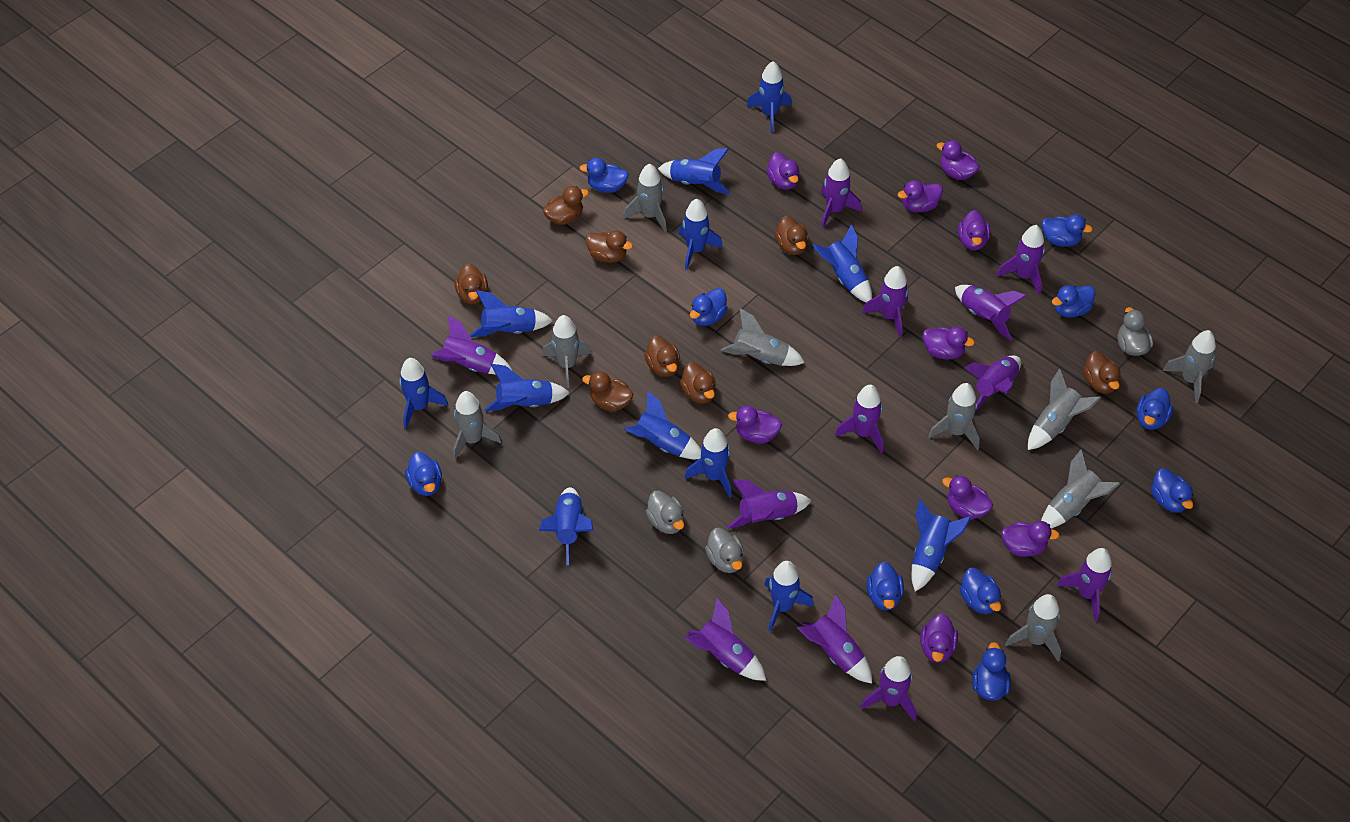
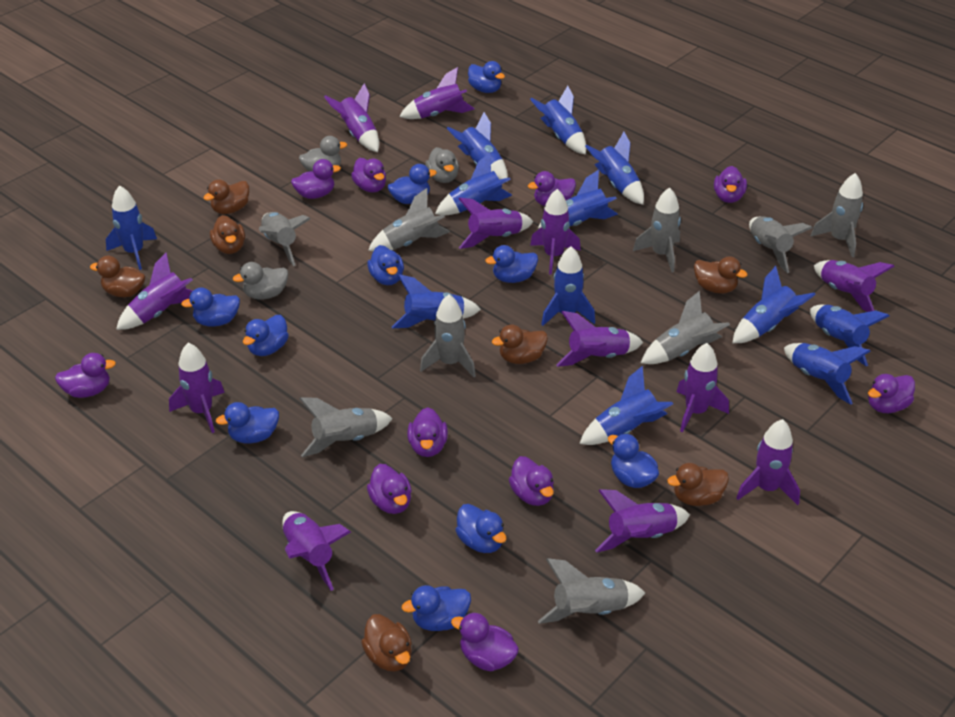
brown duck: [455,263,488,304] [543,186,589,225] [582,371,634,411] [586,230,633,263] [644,336,680,377] [680,362,716,404] [774,216,809,255] [1083,351,1121,394] = 8 -> [90,256,145,297] [203,179,249,214] [210,215,245,254] [361,614,412,671] [492,324,548,364] [667,463,729,506] [694,256,748,294] = 7
purple duck: [728,405,782,443] [766,152,800,190] [898,180,943,212] [920,613,958,663] [923,326,975,359] [936,140,980,180] [942,475,993,520] [958,210,990,250] [1001,521,1060,557] = 9 -> [55,353,116,398] [291,159,341,199] [351,158,386,192] [367,464,412,514] [407,407,448,457] [451,613,519,671] [509,456,554,506] [528,171,576,206] [714,166,747,203] [868,374,915,413] = 10

